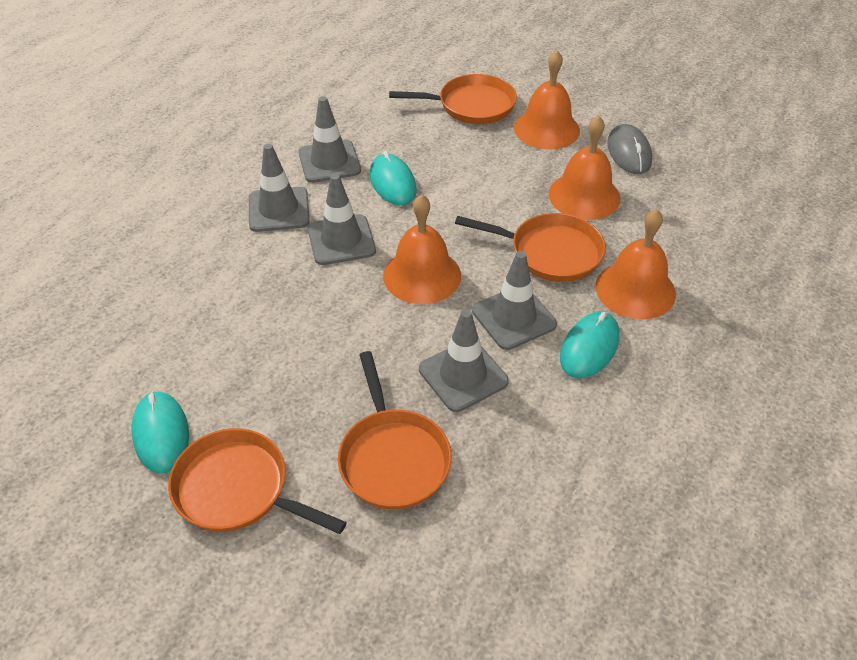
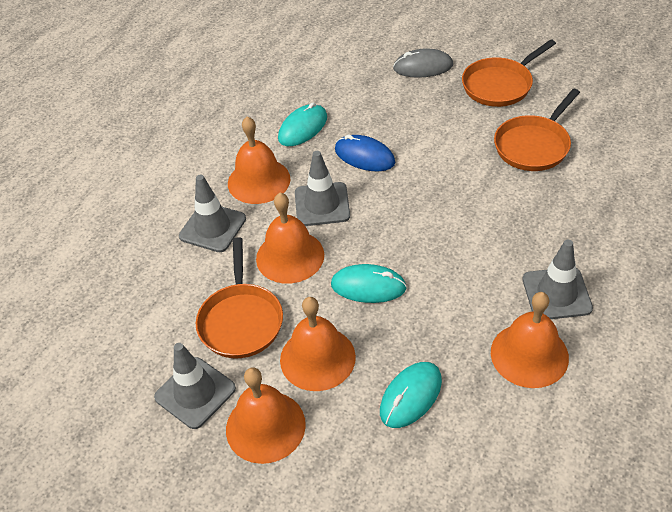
blue mouse: none = 0 -> [335,135,395,172] = 1
grey traffic cone: [249,144,310,232] [299,96,361,183] [308,174,376,265] [419,309,509,412] [472,251,557,350] = 5 -> [154,343,236,429] [179,175,246,252] [295,151,350,226] [523,240,593,319] = 4
orange bell: [383,194,461,304] [514,50,580,149] [548,115,620,220] [596,209,676,319] = 4 -> [226,368,306,464] [228,116,291,204] [256,193,324,284] [280,297,356,391] [491,292,569,388] = 5
orange pan: [168,428,347,534] [338,351,452,510] [389,74,517,124] [455,213,606,282] = 4 -> [196,237,283,358] [462,39,556,107] [494,89,580,171] = 3

